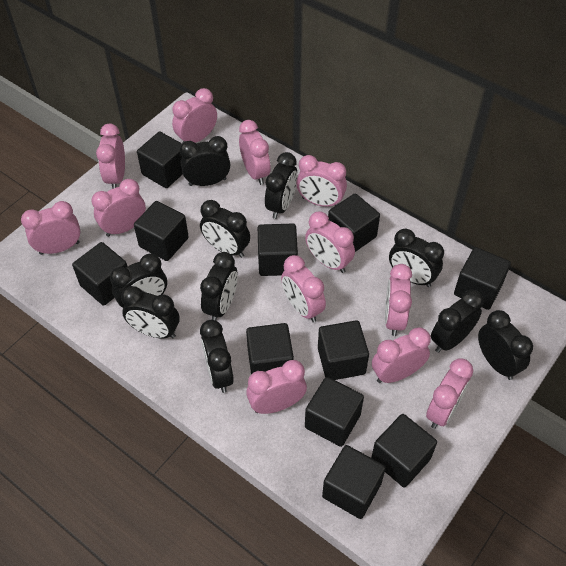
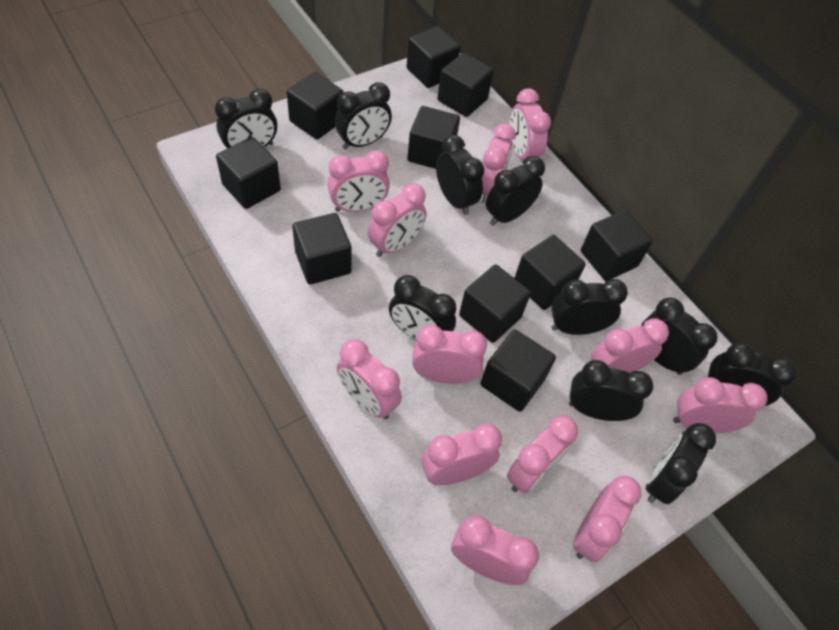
black cube: [72,242,128,306] [134,201,189,261] [137,132,183,188] [246,323,294,374] [258,224,298,276] [305,377,364,447] [318,320,369,380] [322,445,386,519] [328,193,380,252] [371,414,437,487] [454,247,511,310] = 11 -> [216,137,281,209] [287,72,343,139] [292,213,352,285] [406,26,460,88] [407,106,460,169] [437,53,494,117] [459,265,531,343] [480,330,556,412] [515,235,586,310] [581,210,653,281] = 10

